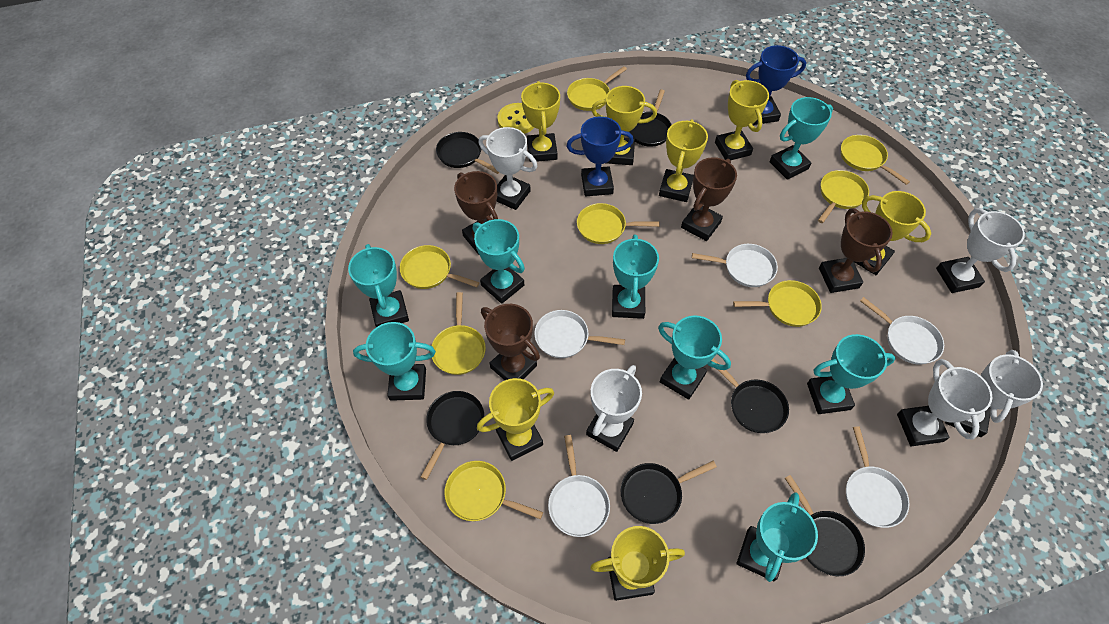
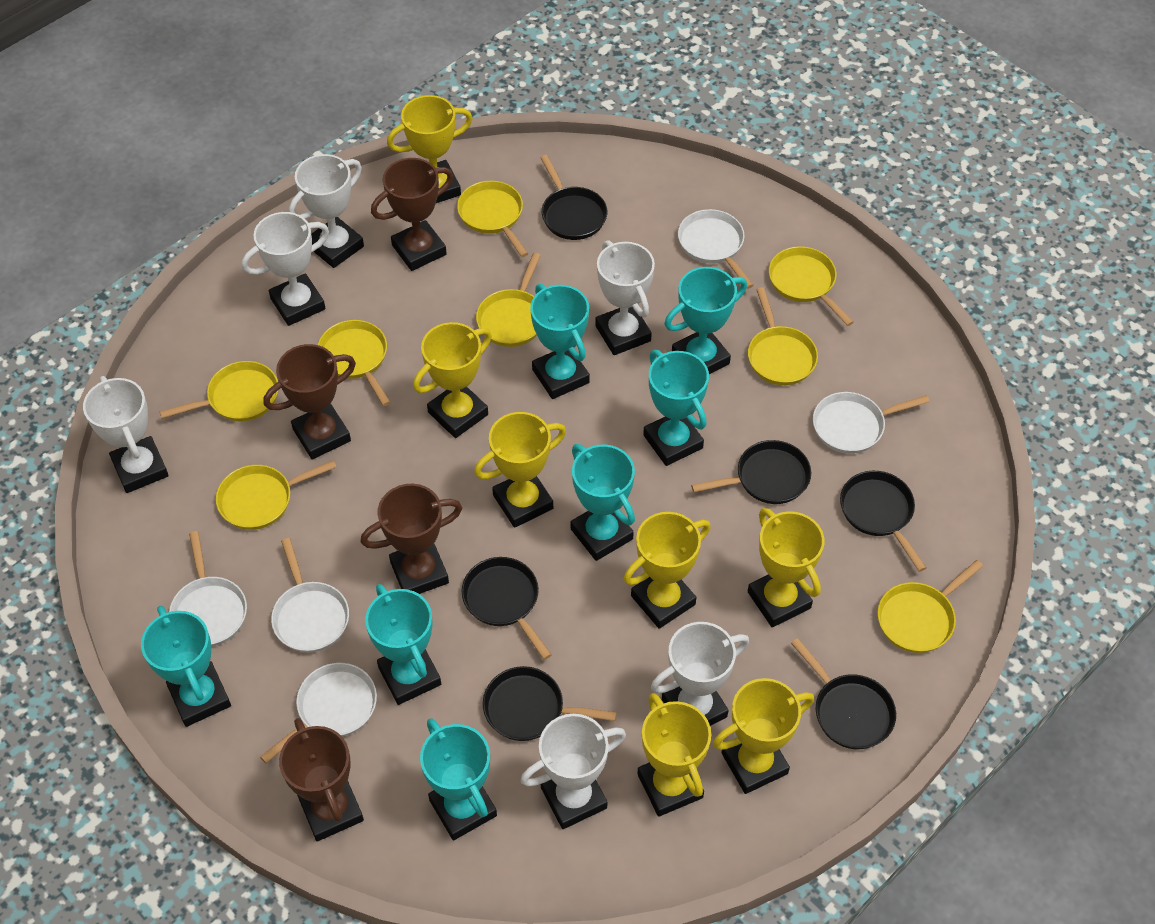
blue trophy: [566,116,634,196] [746,45,806,125] = 2 -> none = 0
turquoise trophy: [348,244,409,327] [353,322,436,401] [473,219,525,304] [612,234,659,319] [658,316,731,400] [737,493,818,582] [769,97,833,180] [807,334,896,414] = 8 -> [141,606,231,727] [365,584,441,705] [420,718,497,840] [530,284,590,399] [571,444,635,561] [643,350,709,466] [664,267,747,374] = 7
white trophy: [479,127,538,210] [586,365,642,452] [897,359,993,446] [936,208,1025,293] [945,350,1043,437] = 5 -> [83,376,169,493] [242,212,329,326] [289,154,364,268] [520,714,626,829] [595,240,655,355] [651,622,749,726] = 6
yellow button: [497,103,534,134] = 1 -> none = 0

